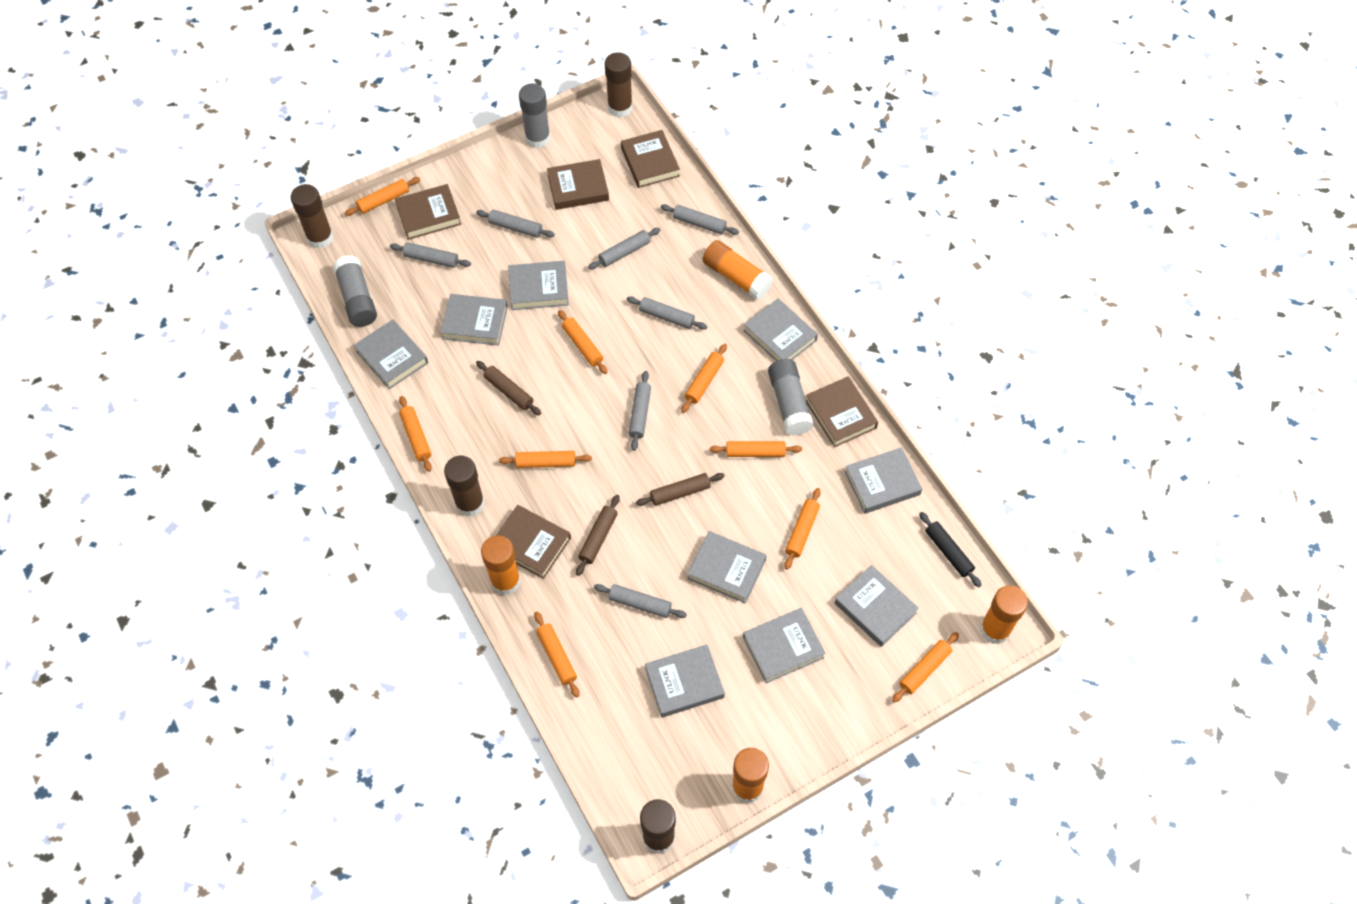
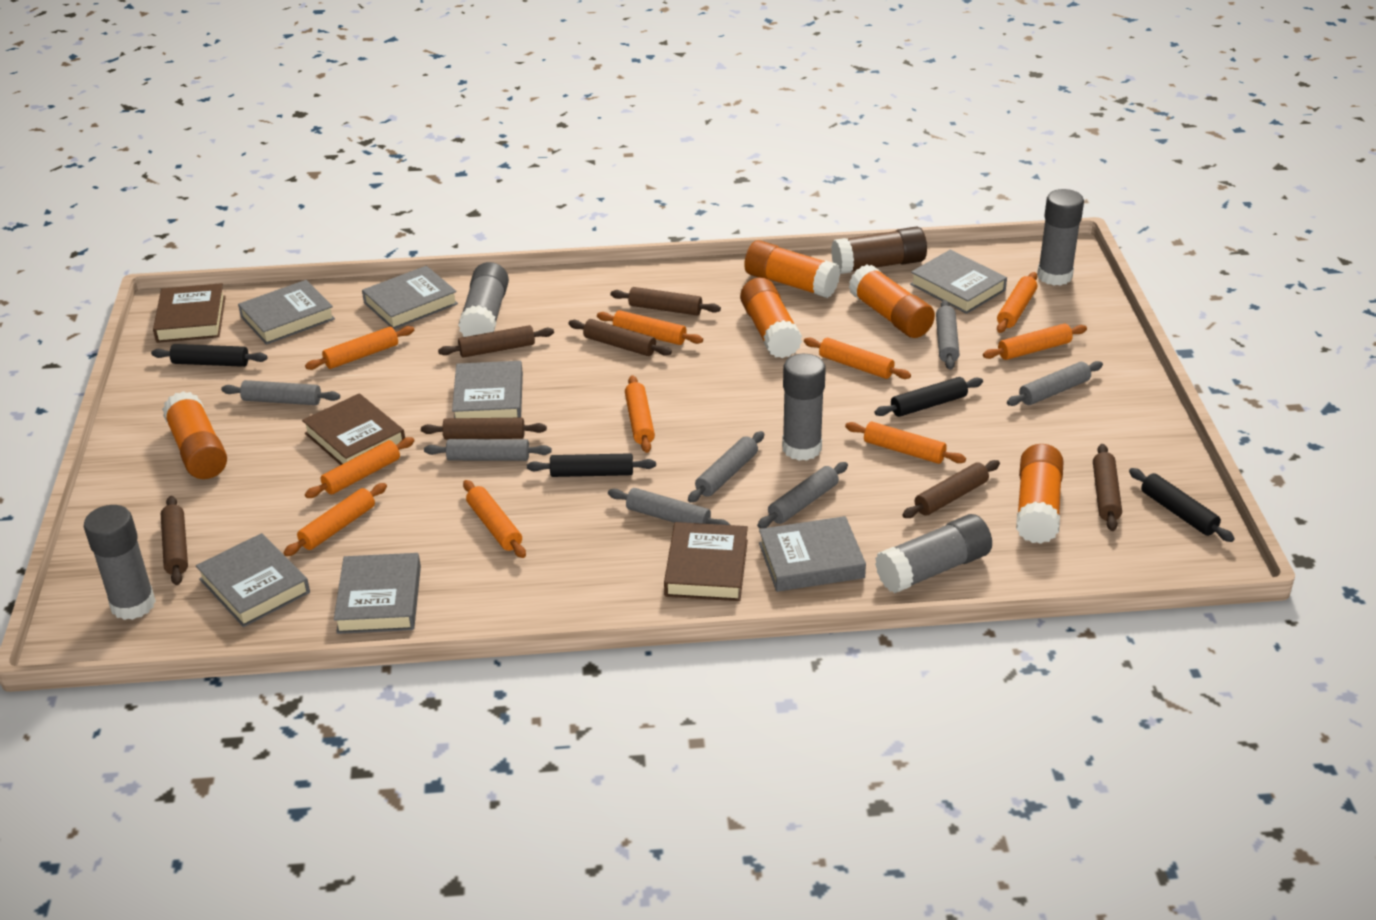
black rolling pin: [919,512,982,587] = 1 -> [151,344,267,367] [527,453,656,477] [875,377,983,417] [1129,468,1235,542] = 4
brown book: [395,184,461,240] [497,505,571,579] [547,159,609,210] [621,130,680,188] [806,376,878,447] = 5 -> [153,283,226,343] [302,393,405,465] [664,522,748,601] = 3
brown glue stick: [291,184,333,248] [444,456,485,517] [605,52,633,117] [640,799,676,854] = 4 -> [831,227,927,274] = 1
brown rolling pin: [476,361,541,416] [576,495,620,576] [636,473,725,506] = 3 -> [161,496,188,585] [421,418,547,440] [438,325,554,358] [568,319,672,356] [611,287,721,316] [902,460,1000,518] [1093,444,1122,531] = 7
grey book: [354,319,428,389] [440,294,508,346] [508,261,569,310] [645,645,725,717] [688,531,767,604] [743,299,818,361] [743,608,826,683] [835,565,919,647] [845,447,922,514] = 9 -> [196,533,310,627] [238,280,335,345] [334,553,421,634] [362,266,458,329] [452,361,523,418] [759,516,866,592] [910,250,1007,314] = 7
grey glue stick: [333,255,377,327] [519,83,550,148] [768,359,813,436] = 3 -> [84,505,156,620] [458,262,509,337] [782,354,826,461] [875,514,992,593] [1037,189,1084,286] = 5
orange glue stick: [481,535,521,595] [702,240,773,300] [732,748,769,803] [980,585,1028,644] = 4 -> [162,391,227,479] [740,278,802,358] [744,240,840,298] [849,264,935,338] [1016,444,1064,544] = 5
orange rolling pin: [345,177,420,216] [399,396,432,472] [499,451,592,468] [534,612,579,698] [558,310,607,374] [682,344,727,413] [710,441,802,457] [784,488,821,570] [892,632,959,703] = 9 -> [284,483,387,556] [305,326,414,370] [305,437,414,498] [463,480,526,558] [597,310,703,345] [625,375,655,453] [804,338,911,379] [845,422,966,464] [983,323,1087,360] [997,272,1037,333] = 10

